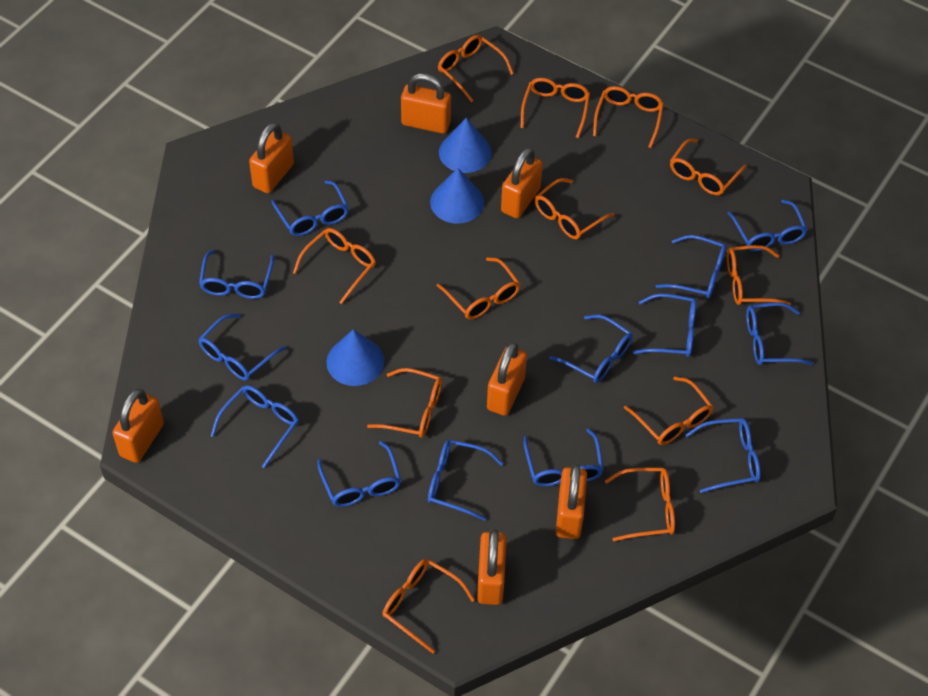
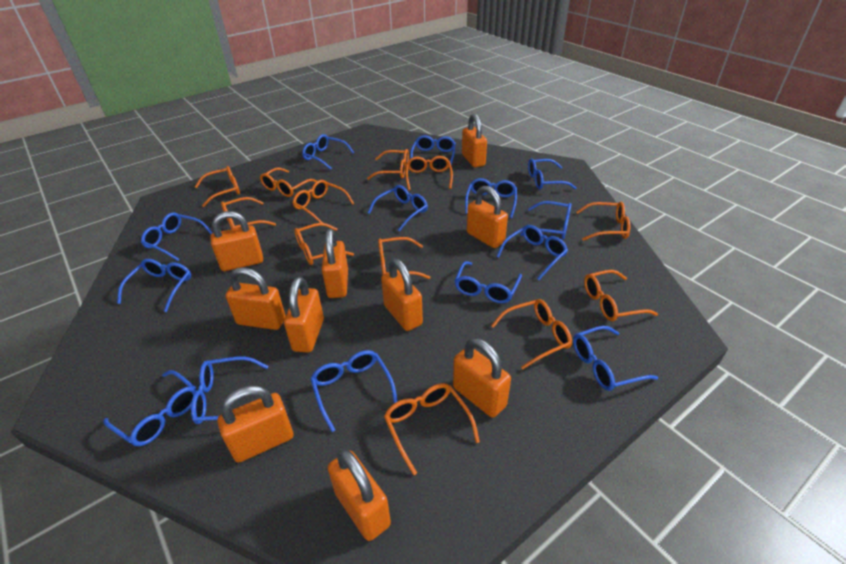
blue cone: [326,329,385,386] [430,168,484,224] [439,118,492,173] = 3 -> none = 0
blue glasses: [198,314,286,381] [199,249,274,299] [211,385,299,468] [271,180,349,236] [317,441,401,507] [428,440,503,521] [524,429,604,486] [549,314,633,383] [633,293,696,357] [656,235,727,299] [685,418,761,493] [727,200,807,251] [746,302,813,365] = 13 -> [104,370,197,446] [117,259,191,312] [141,212,213,261] [191,357,268,424] [302,134,354,170] [310,350,398,432] [368,185,428,231] [410,135,456,165] [455,261,522,303] [465,178,517,218] [496,225,568,280] [520,201,572,239] [528,159,576,189] [573,326,658,391] = 14
orange padlock: [112,389,164,463] [249,122,294,193] [401,73,451,134] [477,529,506,605] [487,342,527,416] [501,147,543,218] [556,464,587,539] = 7 -> [210,211,263,271] [218,386,293,463] [225,267,286,330] [284,277,324,352] [322,229,348,298] [328,448,391,541] [381,259,423,331] [453,338,511,418] [462,114,487,168] [467,186,508,248] = 10

